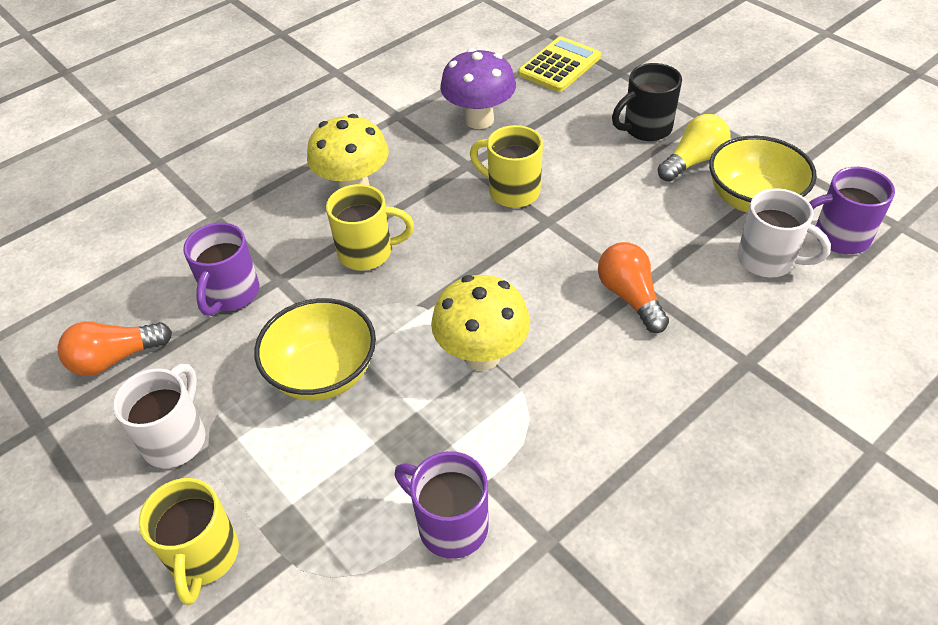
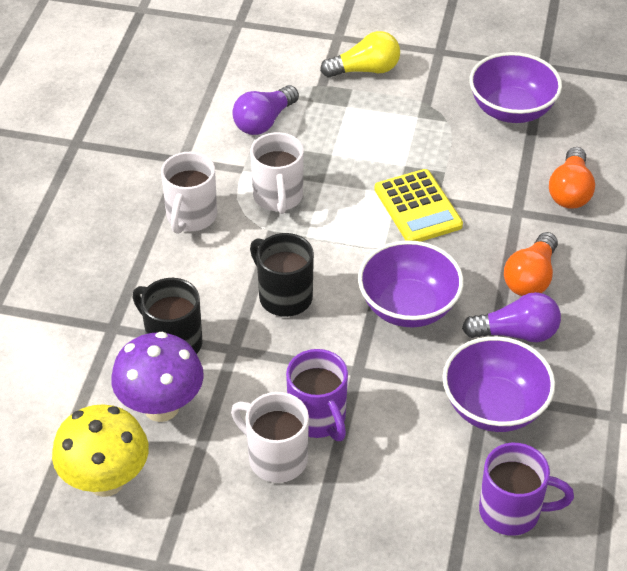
black mug: [612,63,682,141] = 1 -> [132,278,202,354] [250,233,314,317] = 2
purple bowl: none = 0 -> [358,240,464,327] [442,336,555,432] [469,52,562,123] = 3
purple light bulb: none = 0 -> [232,85,299,135] [462,292,561,342] = 2
purple mug: [183,222,260,316] [395,451,489,559] [809,167,895,254] = 3 -> [286,349,348,441] [479,443,574,536] = 2
white mug: [113,364,206,468] [738,188,831,277] = 2 -> [161,152,217,234] [231,392,309,483] [250,132,304,214] = 3
yellow bowl: [254,298,376,401] [709,136,817,213] = 2 -> none = 0
yellow mug: [139,478,239,605] [326,184,414,270] [470,125,543,208] = 3 -> none = 0
yellow mushroom: [307,114,389,189] [431,275,530,371] = 2 -> [52,404,149,497] = 1

